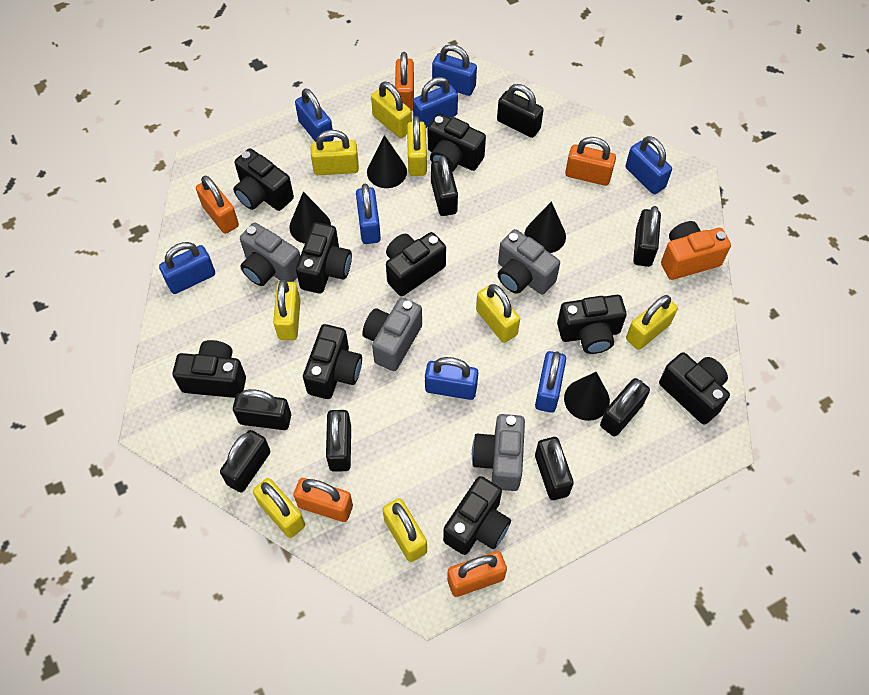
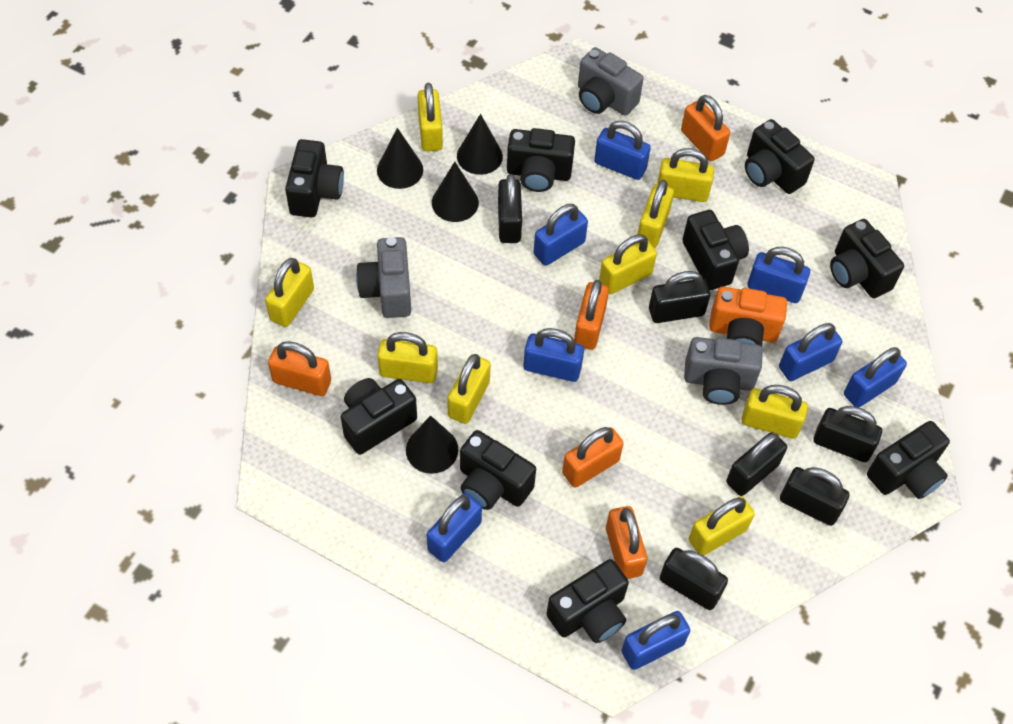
black padlock: [220,430,270,492] [233,389,291,430] [326,410,351,472] [431,156,458,216] [497,84,544,138] [535,437,574,500] [600,378,650,436] [633,206,661,267] = 8 -> [498,174,522,243] [649,271,710,323] [660,548,728,610] [726,432,787,496] [780,467,850,526] [813,406,882,462] = 6
grey camera: [240,223,300,286] [362,298,422,371] [472,414,525,491] [498,229,560,295] = 4 -> [356,237,411,318] [578,47,644,116] [684,337,763,405] = 3
yellow padlock: [253,478,305,538] [273,280,300,340] [311,130,359,175] [371,81,412,138] [382,498,427,562] [407,116,427,176] [476,284,520,343] [626,295,678,350] = 8 -> [265,258,314,327] [377,332,438,383] [418,83,443,151] [447,354,491,424] [599,235,657,294] [637,180,674,248] [657,148,714,202] [689,496,755,556] [741,385,808,439] = 9

